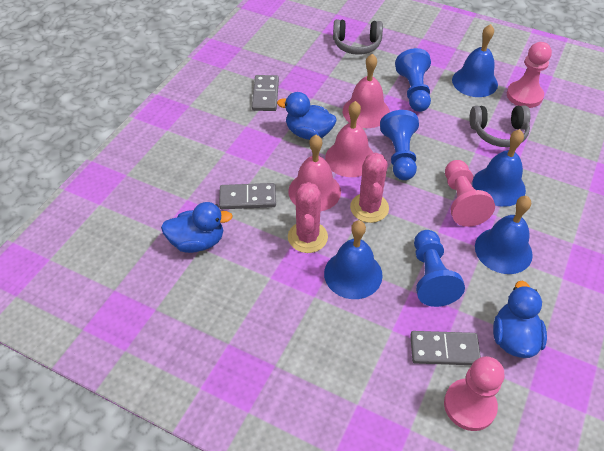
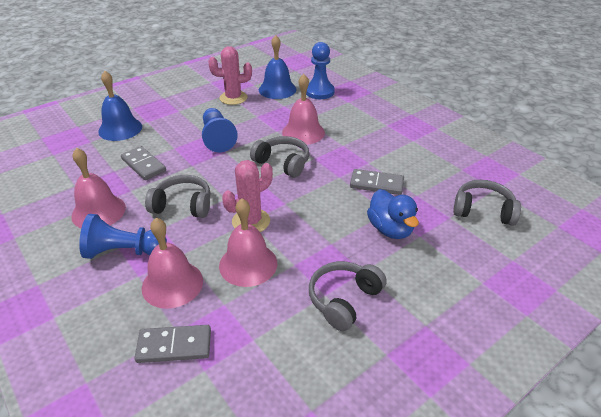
blue bell: [324,220,383,299] [452,24,498,97] [472,129,526,207] [475,196,533,274] = 4 -> [98,71,142,141] [259,35,296,99] = 2
blue duck: [161,202,233,253] [277,92,336,140] [493,281,547,358] = 3 -> [367,189,419,239] = 1
grey headphones: [333,19,383,55] [469,105,531,147] = 2 -> [145,175,210,218] [250,136,309,178] [309,261,387,331] [453,180,521,226] = 4
pink bell: [288,135,341,211] [325,101,374,177] [343,54,390,128] = 3 -> [71,148,126,228] [142,218,203,309] [219,198,277,287] [282,74,325,145] = 4
pink pawn: [444,356,504,431] [445,160,495,227] [507,42,552,108] = 3 -> none = 0

